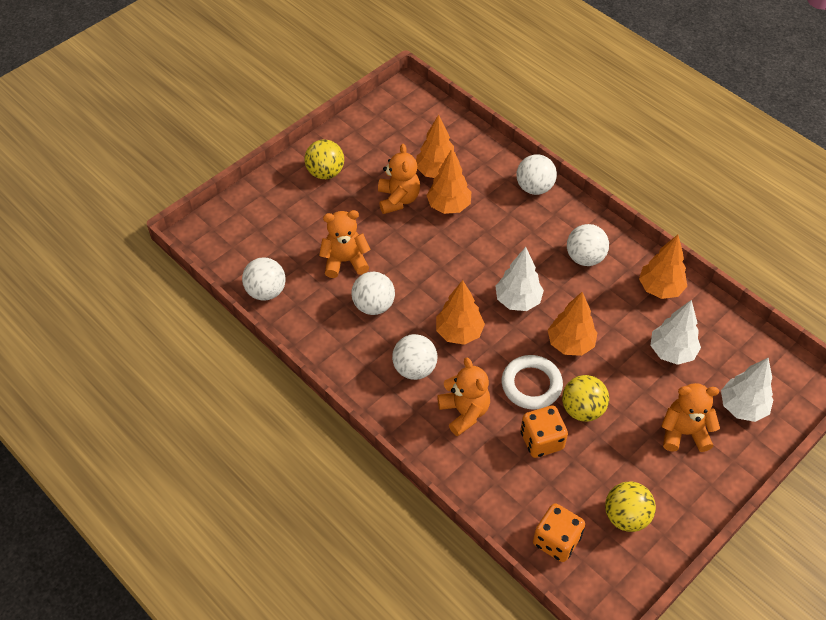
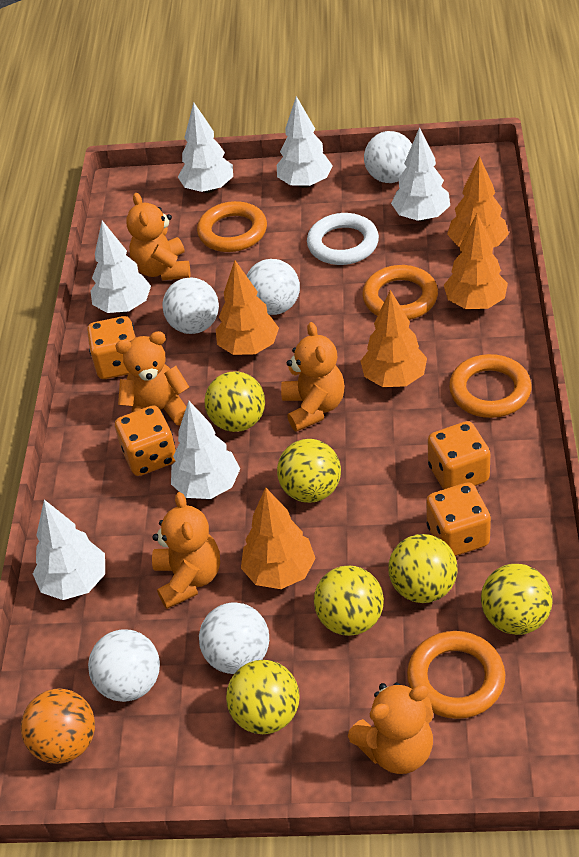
orange ball: none = 0 -> [21,689,95,764] = 1
orange dice: [520,406,568,458] [533,503,585,562] = 2 -> [87,316,136,379] [115,405,176,476] [426,482,491,556] [428,421,490,489] = 4
orange ring: none = 0 -> [197,201,267,252] [362,265,438,320] [407,631,505,719] [449,354,532,418] = 4
orange teddy bear: [319,210,371,278] [378,144,420,214] [437,358,490,436] [662,383,720,452] = 4 -> [115,331,189,425] [126,193,190,280] [152,492,220,609] [281,322,345,432] [348,682,433,774] = 5
white tree: [495,247,544,311] [650,300,701,365] [721,358,773,422] = 3 -> [33,500,105,600] [91,221,151,313] [171,401,240,499] [178,102,233,193] [277,96,333,188] [391,127,450,221] = 6
yellow ball: [305,140,344,179] [562,375,609,422] [605,481,656,532] = 3 -> [205,371,265,432] [226,660,300,734] [277,439,341,503] [314,565,384,636] [388,534,457,603] [481,564,553,635] = 6

